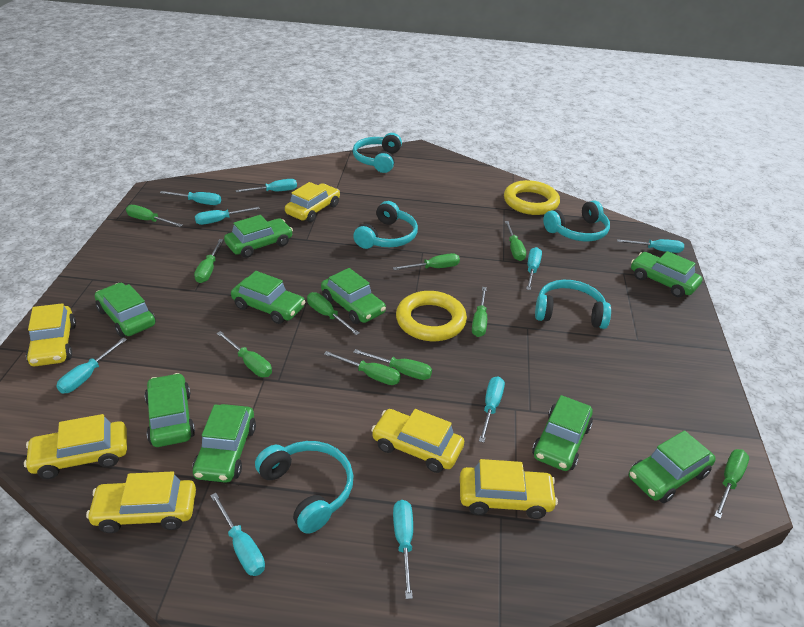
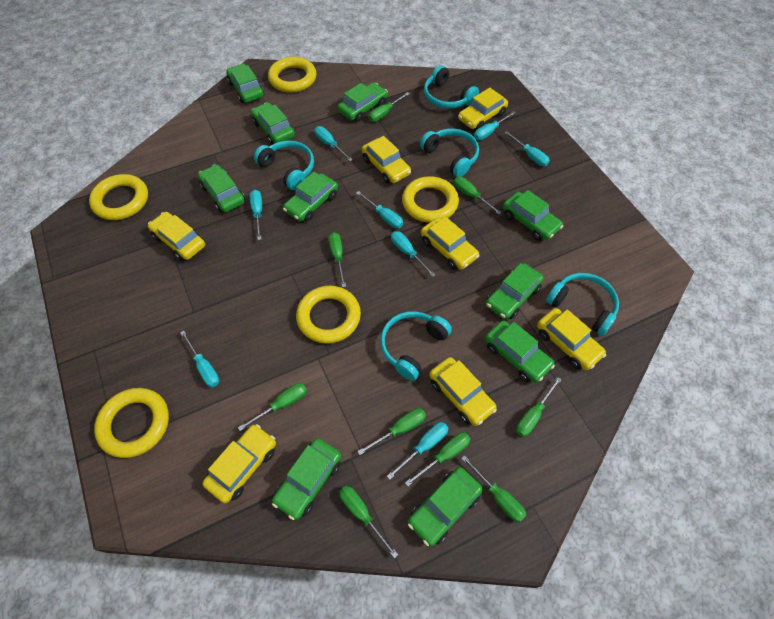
green car: [95,283,156,337] [145,373,195,447] [193,404,256,483] [224,215,293,258] [231,271,306,324] [321,268,386,324] [532,395,593,471] [629,430,716,503] [631,251,703,297] = 9 -> [198,164,245,212] [226,64,264,103] [251,102,295,145] [272,438,341,520] [283,172,338,222] [338,82,388,122] [408,467,483,546] [485,320,555,383] [486,263,544,320] [503,190,563,241] = 10
green screwdriver: [126,205,183,227] [194,239,223,283] [216,331,272,377] [307,292,360,335] [324,351,401,385] [353,349,432,380] [393,253,460,270] [472,287,487,337] [505,221,526,261] [714,449,749,519] = 10 -> [238,383,307,431] [329,232,346,287] [339,486,398,558] [357,408,426,455] [369,92,410,122] [405,433,470,486] [454,177,502,215] [461,455,527,522] [516,377,562,437] = 9
turquoise screwdriver: [56,338,127,394] [160,191,221,205] [195,207,260,225] [210,493,265,576] [236,179,297,193] [393,500,413,599] [479,376,505,443] [526,247,542,290] [617,239,684,253] = 9 -> [180,331,219,387] [250,190,262,240] [315,126,353,161] [356,191,403,228] [387,422,449,480] [391,231,435,277] [474,111,516,140] [504,131,550,166] = 8
yellow car: [24,414,127,479] [26,303,76,366] [86,472,196,533] [285,182,340,222] [371,409,464,473] [460,459,558,519] = 6 -> [148,212,205,261] [202,424,276,503] [362,136,411,183] [421,217,480,270] [429,357,497,426] [458,88,508,130] [537,308,606,370] = 7
yellow ring: [396,291,467,341] [504,180,560,215] = 2 -> [89,174,148,220] [94,388,169,458] [268,57,316,93] [296,286,361,344] [402,176,459,223] = 5

